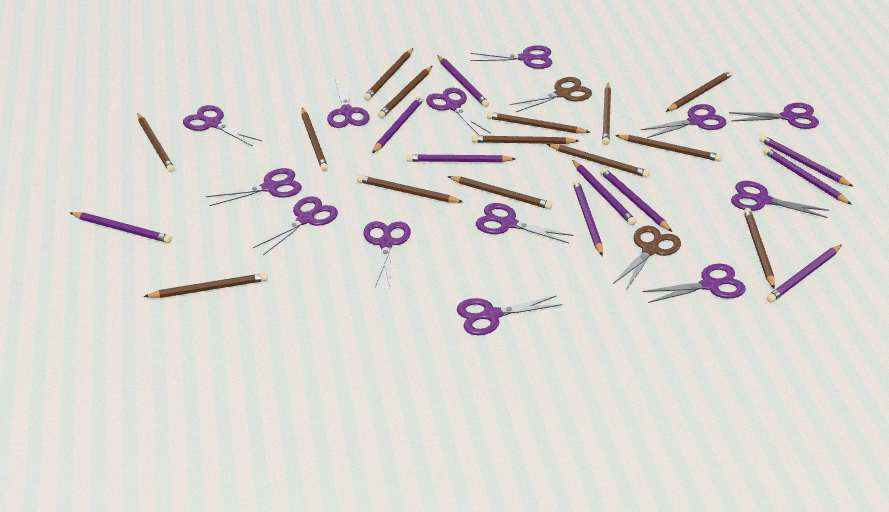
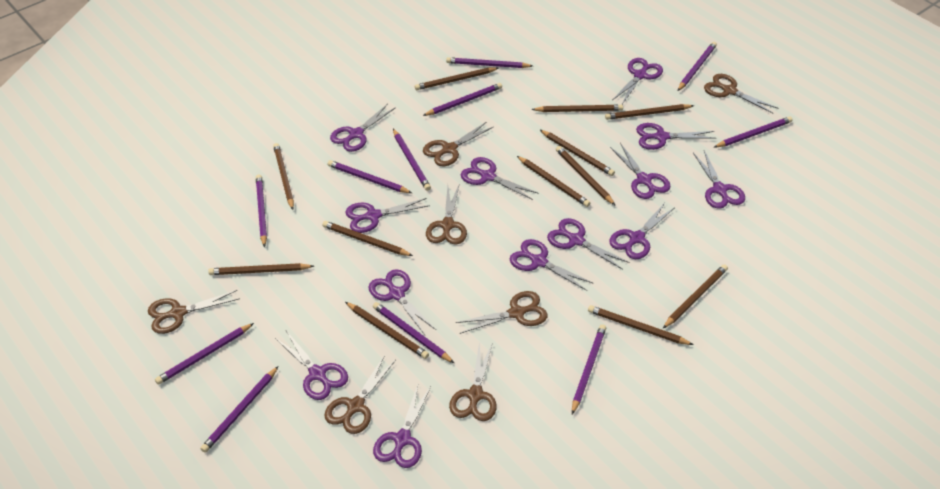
brown pencil: [137,113,174,172] [143,273,268,298] [301,108,328,171] [357,175,463,203] [364,48,413,101] [378,66,432,118] [447,176,552,209] [472,135,579,144] [487,112,590,133] [547,144,650,178] [602,83,611,145] [615,135,722,161] [666,70,733,112] [744,208,775,289] = 14 -> [208,263,314,275] [273,143,294,210] [322,221,413,256] [345,302,429,359] [415,67,498,90] [517,156,590,207] [531,105,623,112] [540,130,615,176] [556,146,615,205] [588,305,693,345] [605,104,694,120] [663,264,728,328] = 12
brown scissors: [510,77,592,112] [613,226,681,290] = 2 -> [148,290,240,334] [324,355,396,434] [423,122,493,166] [426,183,467,245] [449,341,496,421] [456,291,548,334] [704,74,779,113] = 7
purple pencil: [70,212,172,243] [372,95,424,153] [407,154,515,162] [437,55,489,107] [572,160,636,225] [573,180,603,256] [600,168,672,232] [760,135,854,187] [763,147,852,205] [767,245,842,302] = 10 -> [155,323,254,385] [200,366,278,453] [256,174,267,247] [327,160,412,193] [373,302,454,363] [393,129,431,191] [423,83,502,116] [446,57,533,68] [572,324,606,414] [678,42,717,91] [714,117,793,147] = 11

